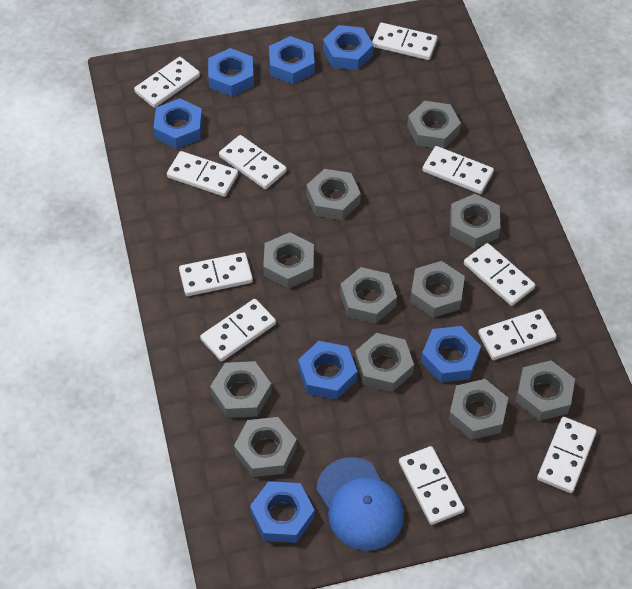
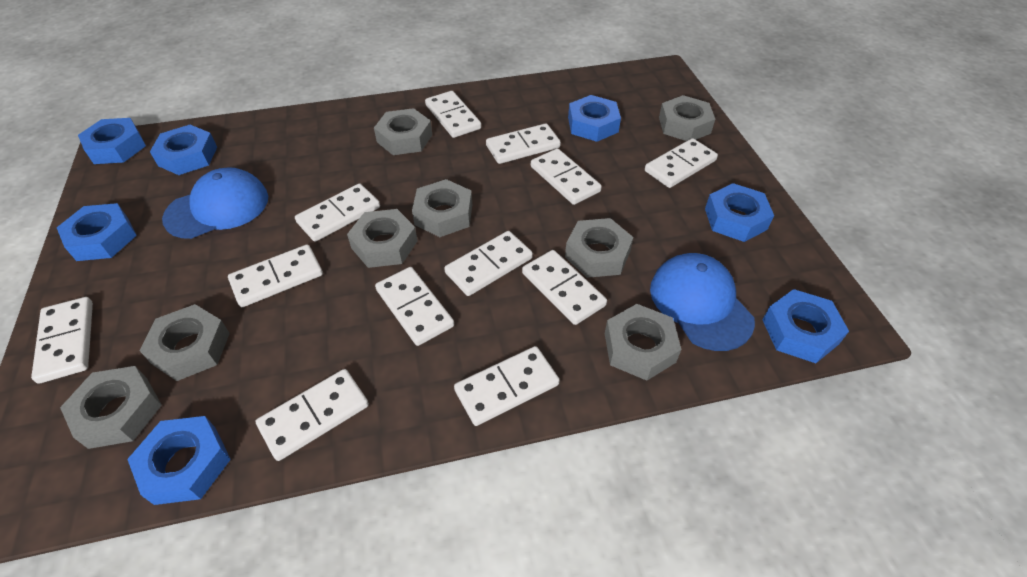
blue cap: [316,457,404,551] = 1 -> [162,167,268,239] [650,253,755,351] = 2
grey nut: [210,361,272,418] [234,417,297,477] [263,232,314,289] [306,169,361,220] [340,267,397,324] [355,333,414,392] [407,101,461,148] [410,261,465,318] [448,379,508,440] [450,194,500,249] [516,360,575,421] = 11 -> [60,366,162,449] [140,304,230,381] [347,209,418,268] [374,108,432,155] [412,179,472,237] [565,218,634,278] [605,304,682,381] [659,95,715,141] = 8
white domino: [134,57,200,108] [167,151,238,197] [179,253,253,296] [200,299,276,361] [219,135,287,189] [372,23,437,60] [399,446,465,525] [422,146,494,194] [464,243,535,306] [478,309,557,360] [537,417,597,493] = 11 -> [31,297,93,384] [228,245,323,307] [256,369,369,461] [295,183,380,242] [375,267,454,346] [425,91,481,138] [444,231,533,296] [454,346,560,426] [486,123,561,164] [522,250,607,325] [531,148,602,205] [645,138,718,188] = 12

